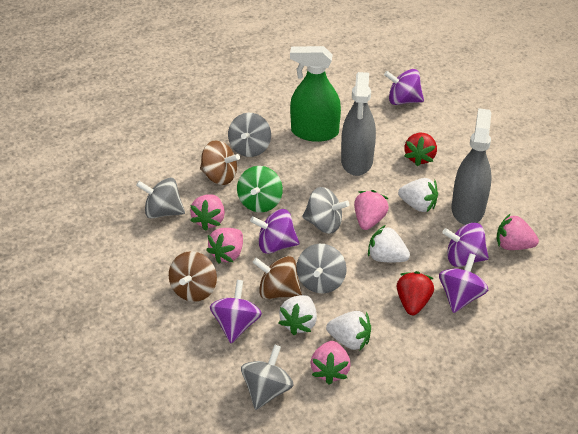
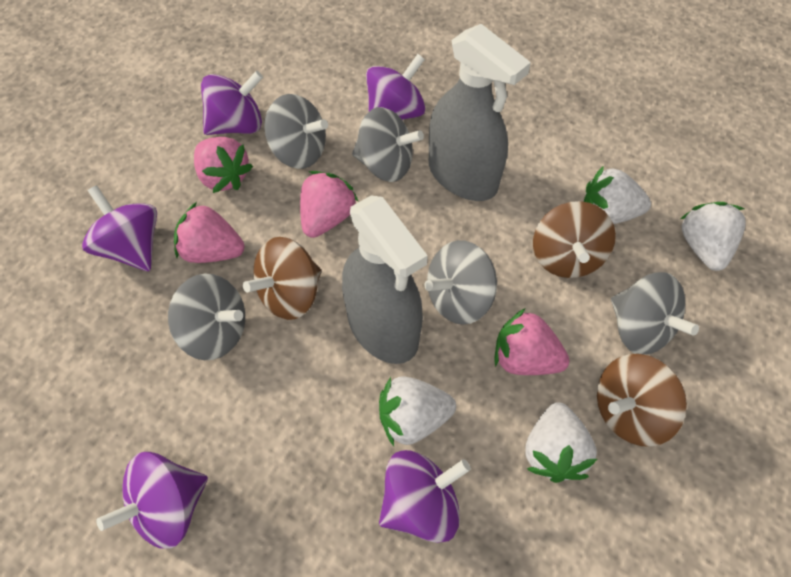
green spinning top: [237,166,283,212] = 1 -> none = 0
green spray bottle: [290,46,341,142] = 1 -> none = 0
pink strawberry: [190,194,225,231] [206,228,243,264] [310,341,351,385] [354,190,389,230] [497,213,539,250] = 5 -> [174,202,245,263] [194,137,253,193] [300,171,359,238] [494,309,570,375] = 4
red strawberry: [397,271,434,315] [404,133,437,166] = 2 -> none = 0

